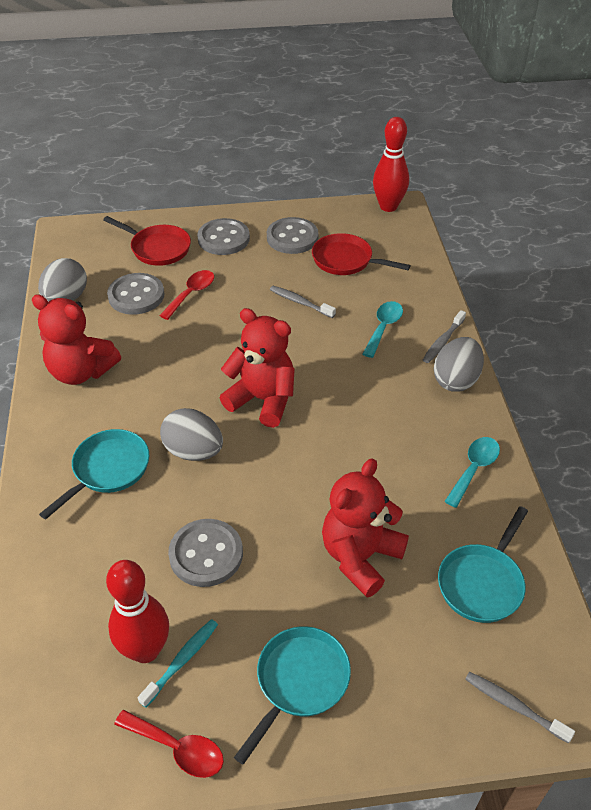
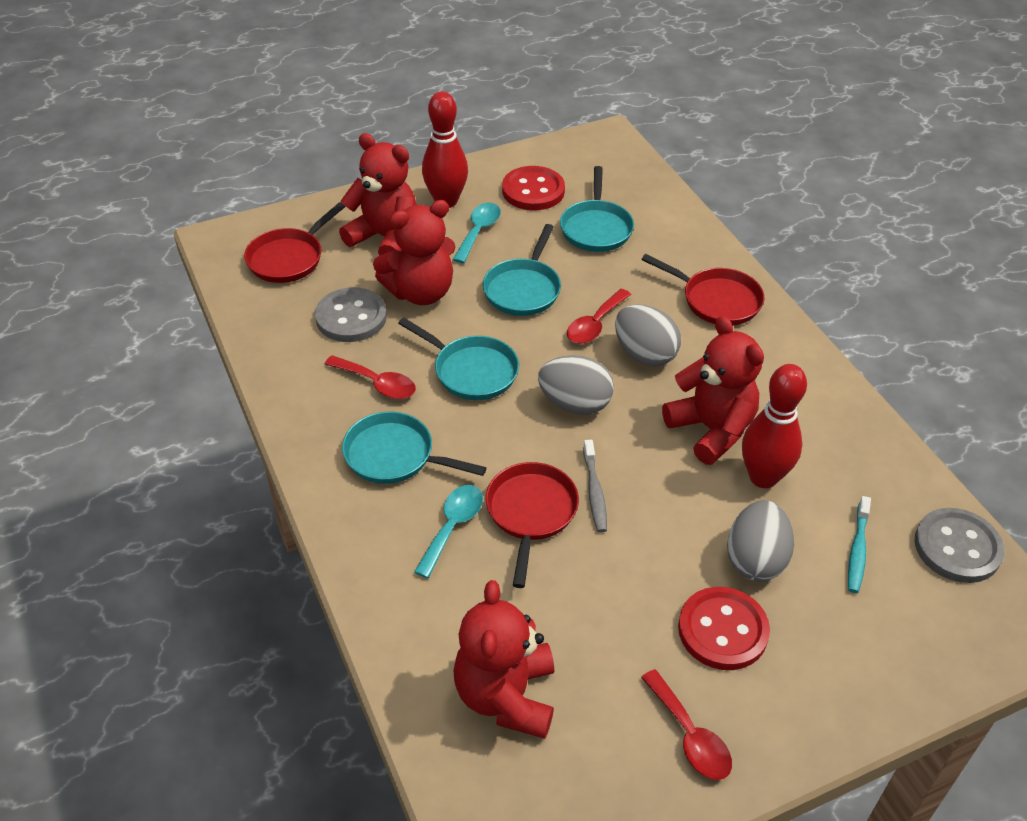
grey button: [107,273,164,315] [168,519,243,587] [197,218,250,255] [267,217,319,254] = 4 -> [315,287,387,342] [914,508,1004,583] = 2
grey toothbrush: [270,286,336,318] [423,310,466,363] [465,672,575,743] = 3 -> [583,440,607,533] = 1
red button: none = 0 -> [502,166,565,210] [678,587,770,670] = 2
red pan: [103,216,191,266] [312,233,411,275] = 2 -> [244,202,346,283] [486,462,579,588] [641,254,764,326] = 3
red spoon: [114,710,224,778] [159,270,214,320] = 2 -> [325,355,416,399] [567,289,631,344] [641,669,732,780] = 3
red teddy bear: [32,294,121,385] [220,308,295,428] [322,458,409,597] = 3 -> [339,133,417,256] [373,200,455,305] [454,580,554,739] [662,316,764,465] = 4
turquoise pan: [39,429,149,519] [234,626,351,764] [438,506,528,623] = 3 -> [342,411,486,484] [398,318,519,400] [483,224,561,316] [560,166,634,252] = 4

